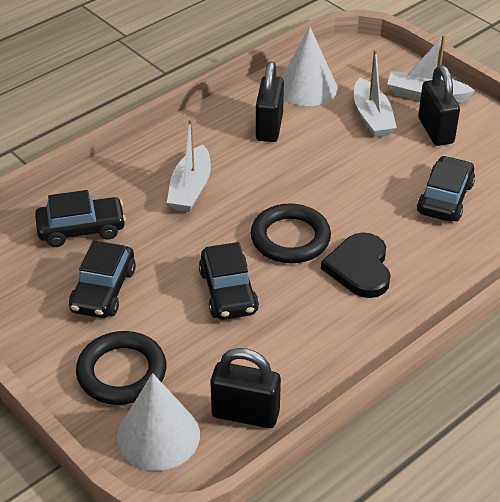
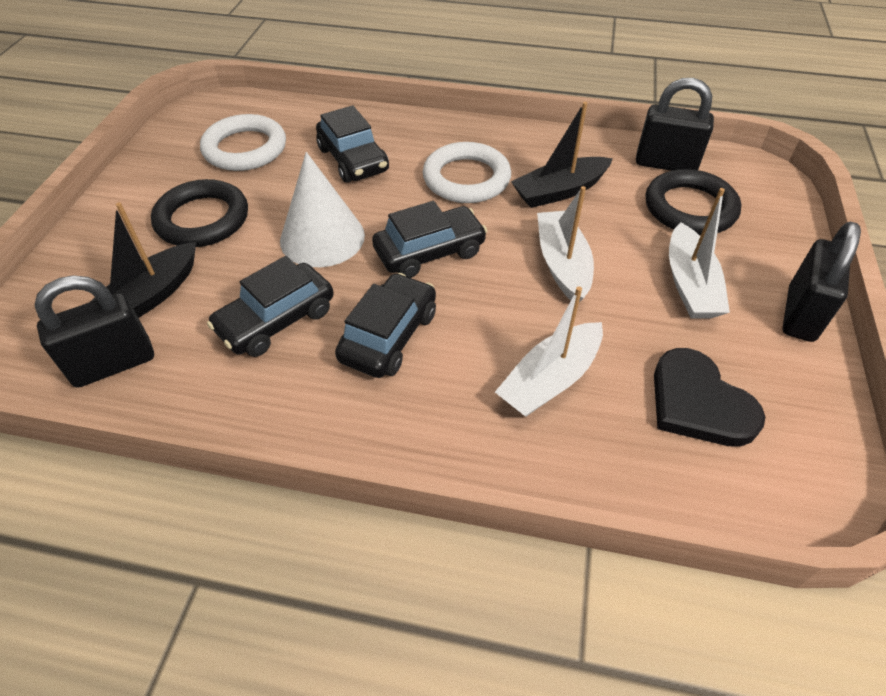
black boat: none = 0 -> [90,202,196,318] [511,102,613,208] = 2
white cone: [117,373,200,471] [282,27,338,106] = 2 -> [280,152,365,267] = 1
white ring: none = 0 -> [200,114,286,171] [423,142,511,203] = 2

